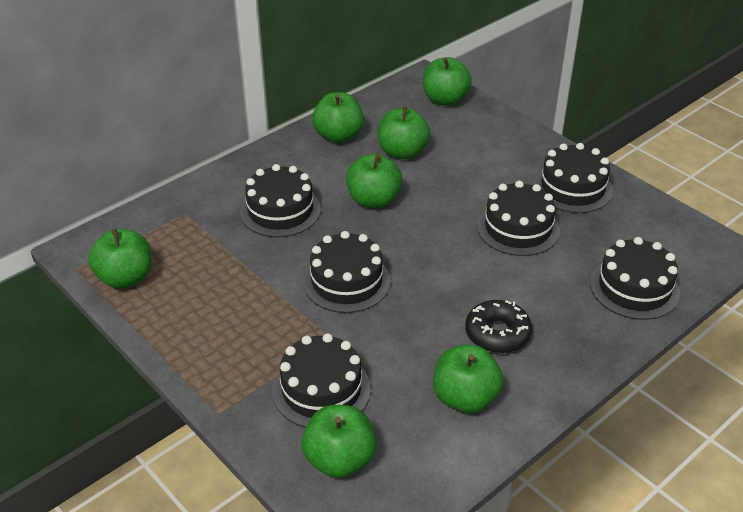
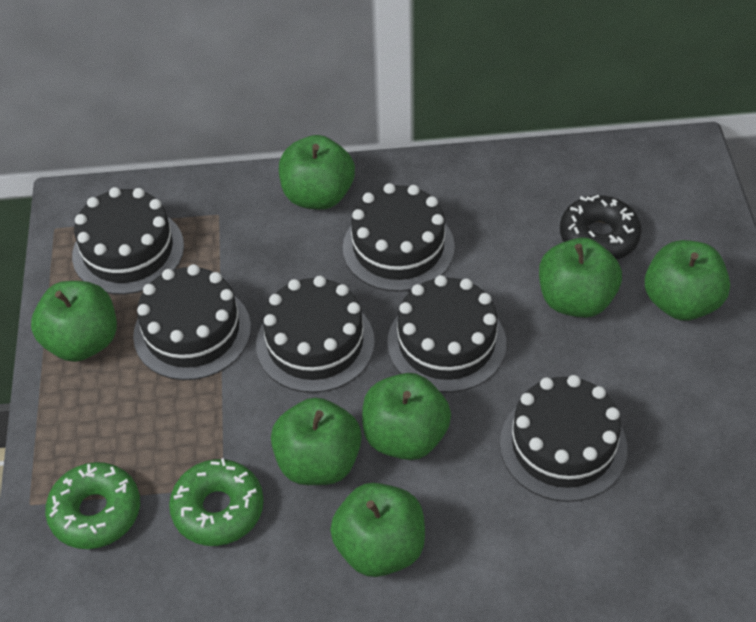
green donut: none = 0 -> [45,462,140,549] [169,458,264,546] = 2

